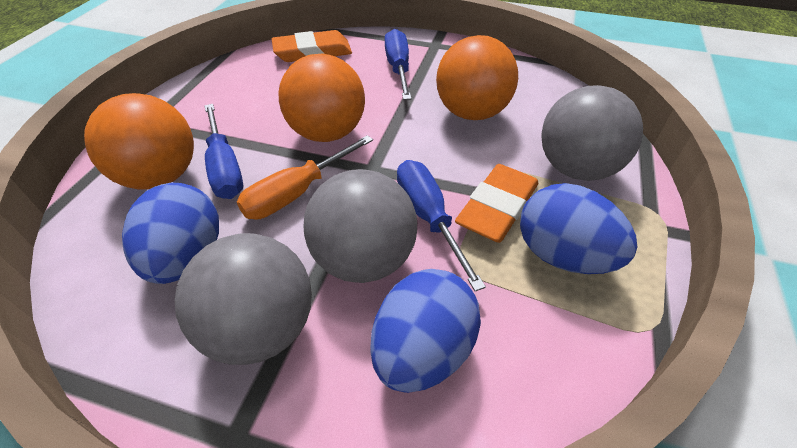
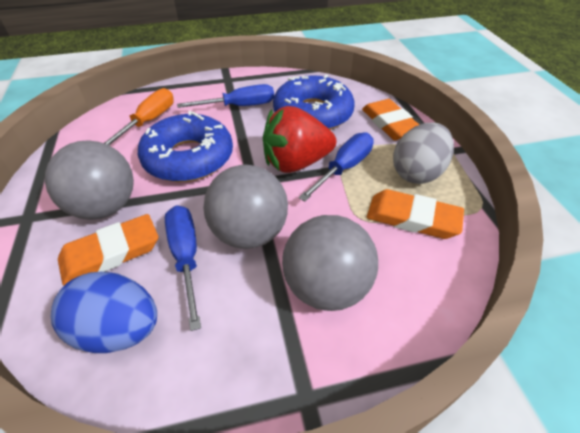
blue donut: none = 0 -> [138,111,233,182] [273,74,354,130] = 2
blue egg: [122,183,219,284] [370,269,481,393] [520,183,637,274] = 3 -> [51,272,157,353] = 1
grey egg: none = 0 -> [393,123,454,184] = 1
orange ball: [84,93,194,189] [278,53,365,142] [436,35,518,120] = 3 -> none = 0
orange eraser: [272,30,352,62] [455,164,538,243] = 2 -> [58,214,158,286] [362,99,419,140] [367,189,464,239] = 3
red strawberry: none = 0 -> [263,106,336,173] = 1

